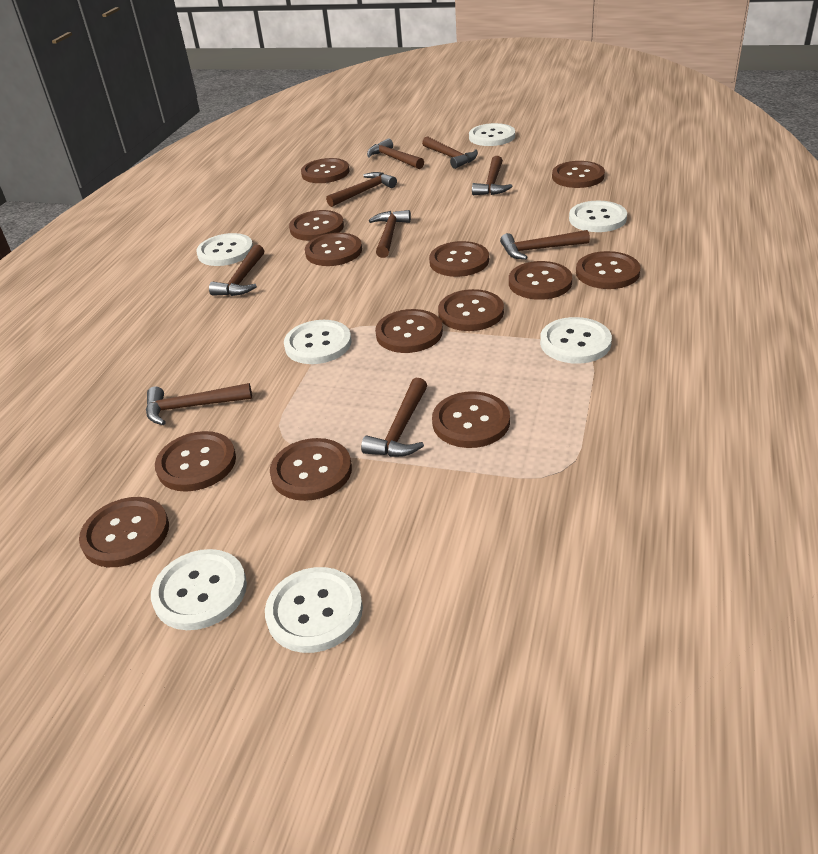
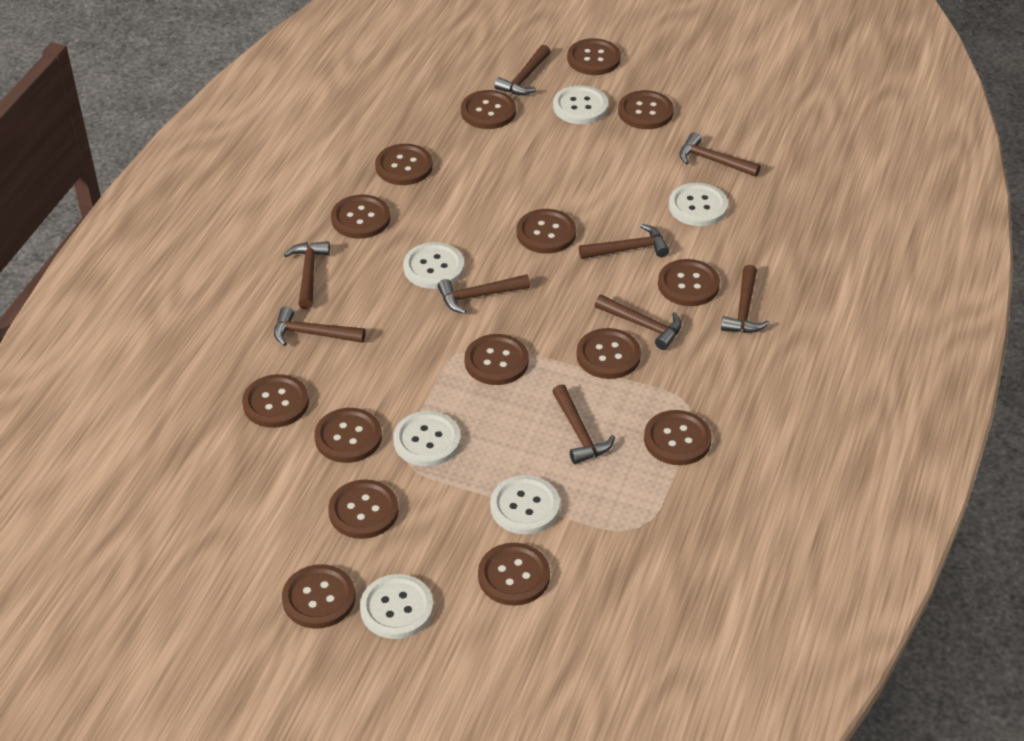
brown button: [79,497,169,567] [155,431,236,492] [270,438,352,501] [289,210,344,241] [301,158,349,183] [305,233,362,266] [375,309,443,353] [429,241,489,277] [432,391,510,448] [438,289,504,331] [509,261,572,300] [552,161,605,188] [576,251,641,289] = 13 -> [242,374,309,428] [282,564,355,629] [314,408,382,463] [328,479,398,539] [331,195,391,239] [375,144,433,185] [461,90,516,129] [464,334,529,385] [478,543,550,606] [517,209,576,254] [567,38,621,75] [577,328,641,379] [618,90,674,129] [644,410,712,465] [658,259,720,306] = 15
white button: [151,549,247,630] [196,233,253,266] [265,567,363,653] [284,320,352,364] [469,123,515,146] [540,317,612,364] [569,201,627,232] = 7 -> [360,574,433,639] [393,411,461,466] [403,242,464,289] [490,475,560,534] [553,85,608,124] [669,183,728,226] = 6

